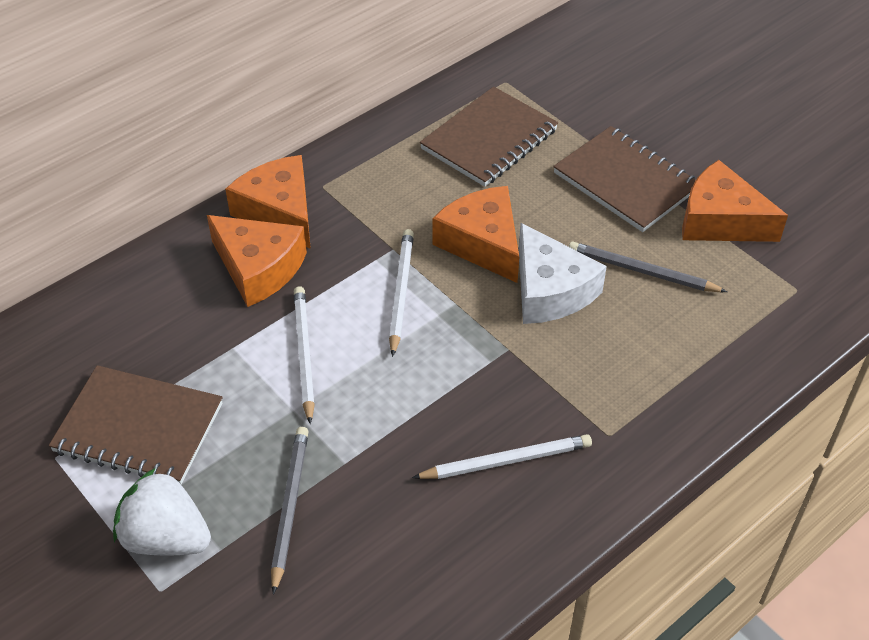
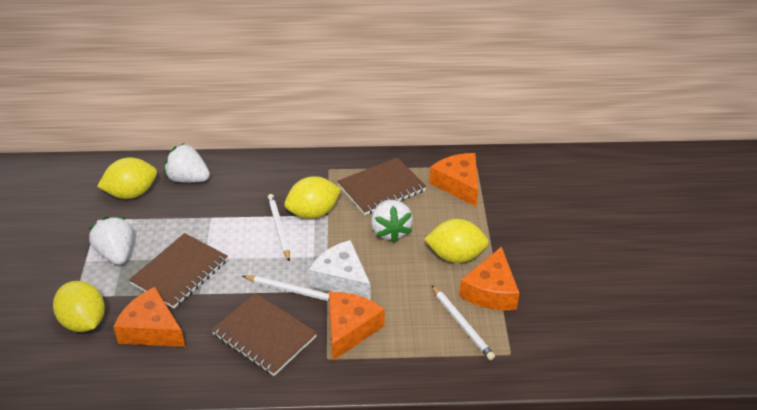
grey pencil: [271,427,309,595] [569,242,727,292] = 2 -> none = 0
white strawberry: [113,468,211,556] = 1 -> [88,217,133,265] [164,143,210,183] [371,200,413,243] = 3
yellow lemon: none = 0 -> [53,281,105,332] [97,157,157,199] [284,176,341,219] [424,219,489,263] = 4

